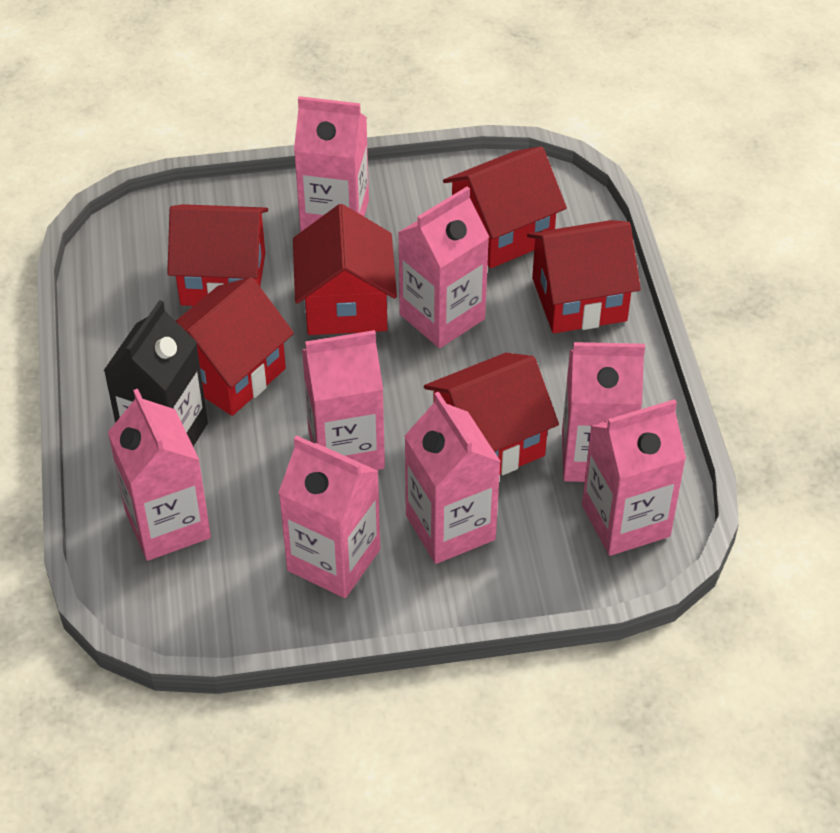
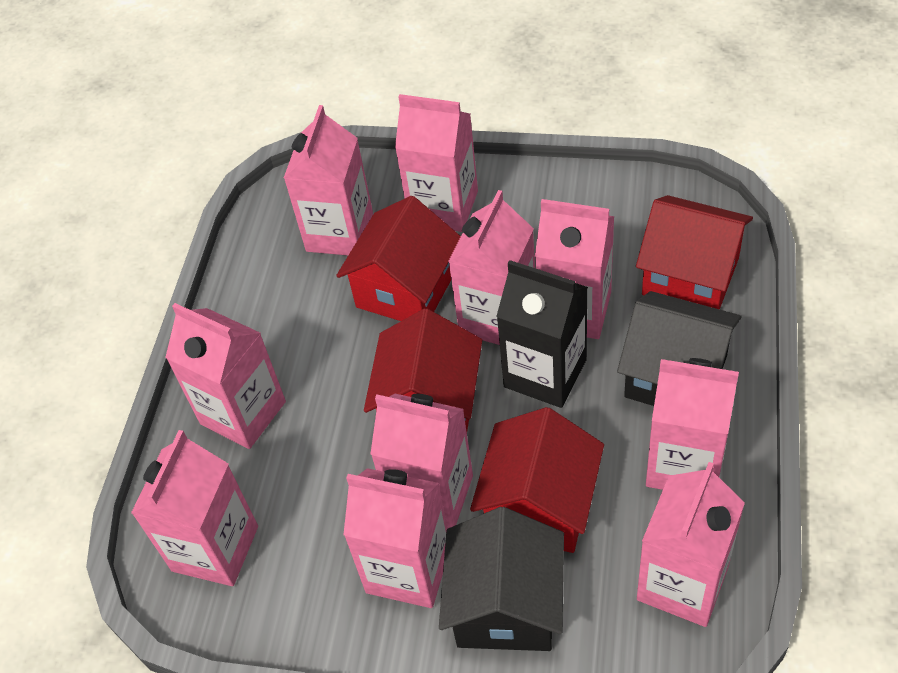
black house: none = 0 -> [439,507,564,651] [617,291,742,406] = 2
pink carton: [108,389,211,561] [278,435,380,598] [294,96,369,232] [302,330,385,470] [398,186,489,348] [404,392,501,564] [562,342,645,482] [582,399,686,556] = 8 -> [131,430,258,586] [165,303,286,449] [284,105,373,255] [343,468,448,608] [370,394,473,528] [395,94,478,232] [448,190,535,345] [535,199,614,339] [637,462,745,627] [646,358,739,490] = 10
red house: [167,204,268,306] [176,277,294,416] [293,204,397,335] [424,353,559,475] [443,146,567,268] [527,220,641,333] = 6 -> [336,196,461,321] [364,308,482,432] [470,407,604,553] [636,195,753,309] = 4

